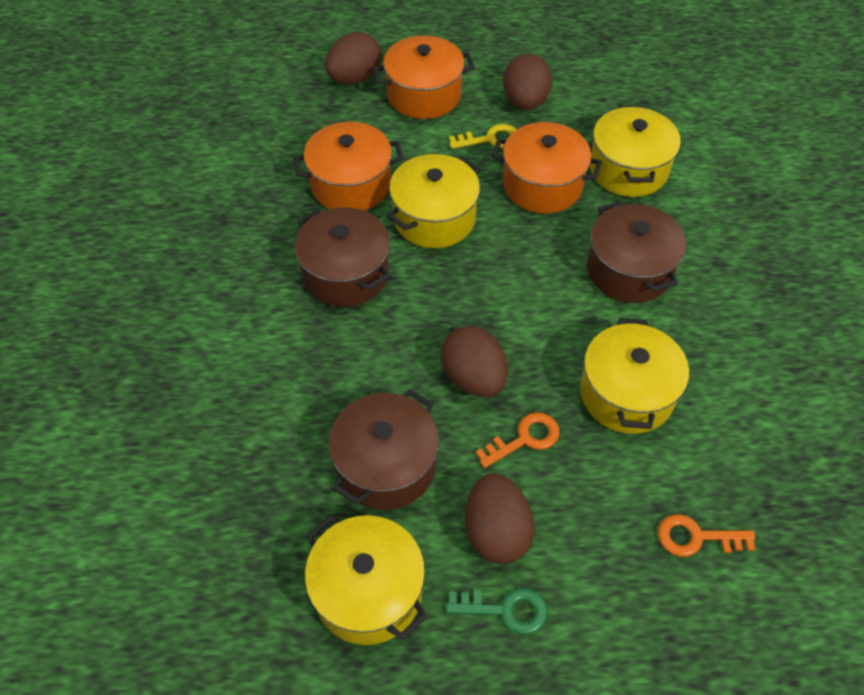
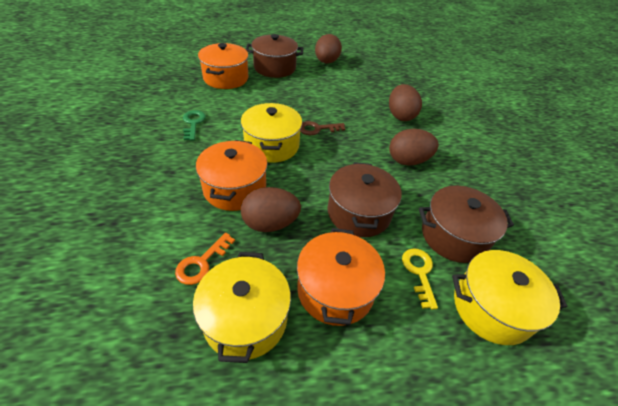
brown key: none = 0 -> [300,121,345,135] = 1
orange key: [476,412,560,468] [658,514,755,557] = 2 -> [175,233,235,285] = 1
yellow pot: [305,515,428,645] [387,154,480,248] [580,318,689,434] [590,105,681,197] = 4 -> [193,252,291,363] [241,103,302,163] [452,250,567,345] = 3

